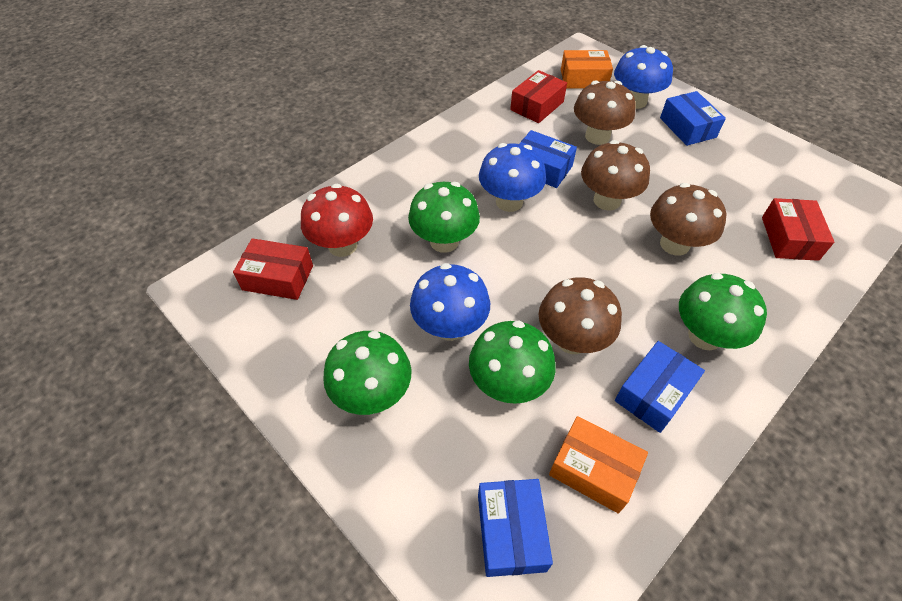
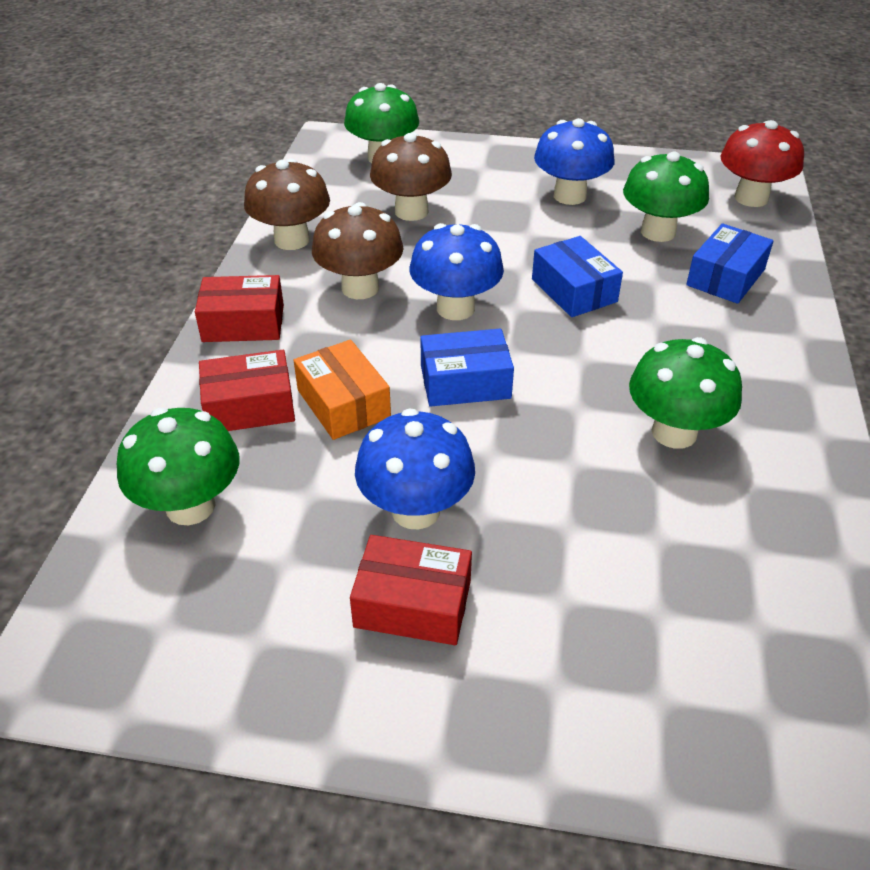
blue box: [478,479,553,577] [520,130,577,188] [615,341,705,433] [660,91,726,146] = 4 -> [420,329,514,407] [532,236,623,317] [686,223,774,304] = 3
brown mushroom: [539,277,622,354] [574,80,636,145] [581,140,650,211] [650,183,727,256] = 4 -> [244,158,330,250] [312,202,404,299] [370,132,452,221] = 3
orange box: [549,416,648,513] [561,50,613,88] = 2 -> [293,340,391,440] = 1

